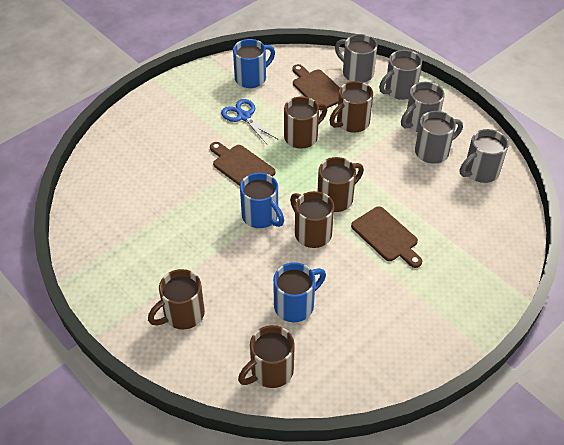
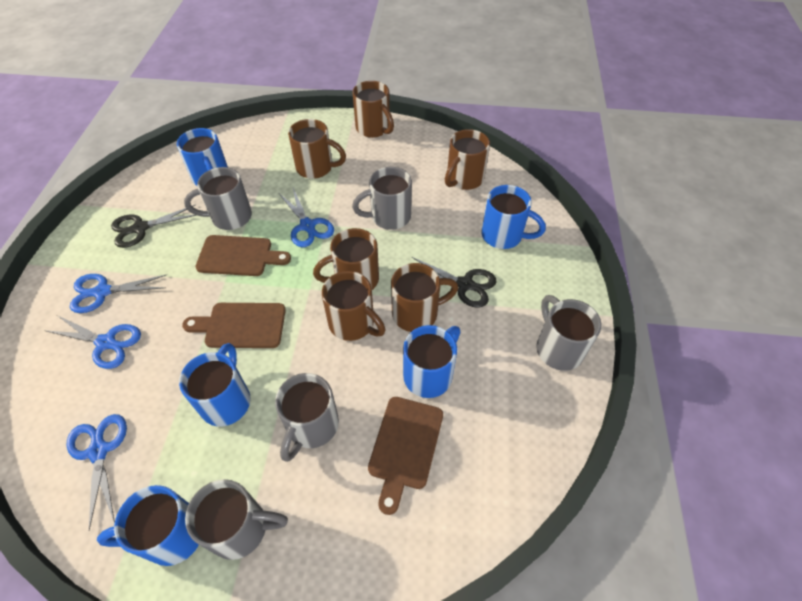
black scissors: none = 0 -> [111,204,196,248] [412,257,497,308] = 2
blue mug: [233,39,275,88] [240,173,284,228] [273,262,326,322] = 3 -> [97,485,199,566] [177,128,228,186] [179,343,251,426] [403,325,460,398] [481,185,546,249] = 5
blue scissors: [221,99,278,144] = 1 -> [44,315,141,369] [67,414,127,530] [70,274,167,313] [279,188,334,247] = 4

